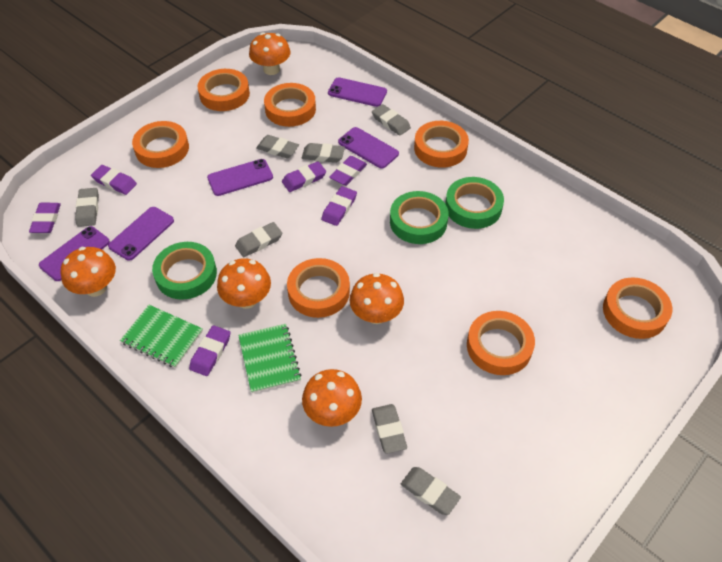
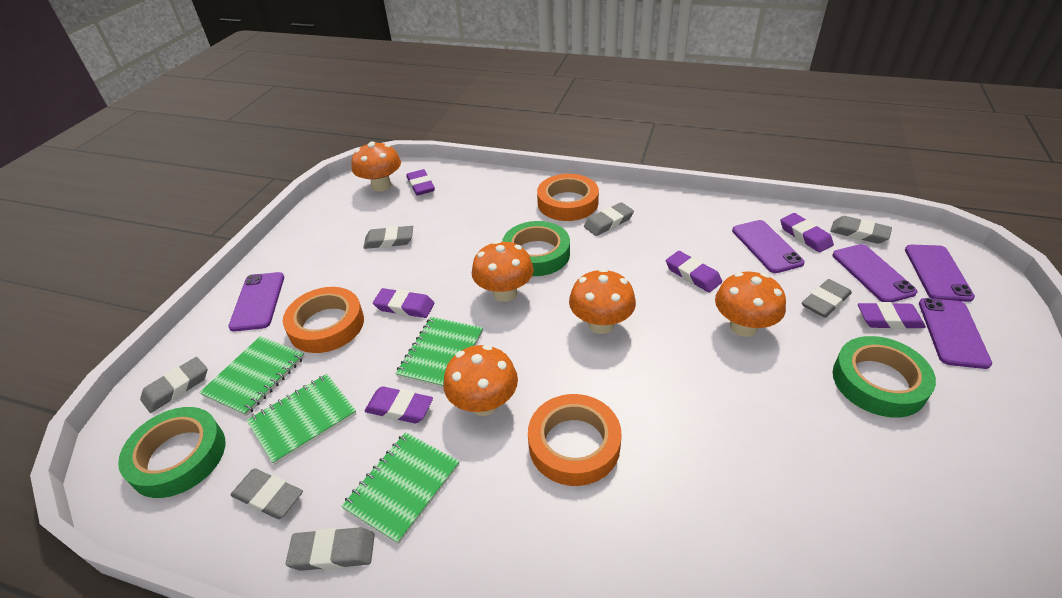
green notebook: [120,305,203,368] [238,324,301,393] = 2 -> [199,336,304,416] [246,374,356,465] [341,432,460,544] [395,317,483,388] = 4
orange tape: [132,121,189,168] [198,69,250,111] [264,83,316,127] [287,258,350,318] [414,121,469,168] [467,311,535,375] [603,277,672,339] = 7 -> [283,287,364,353] [528,394,622,486] [537,174,599,221] = 3

